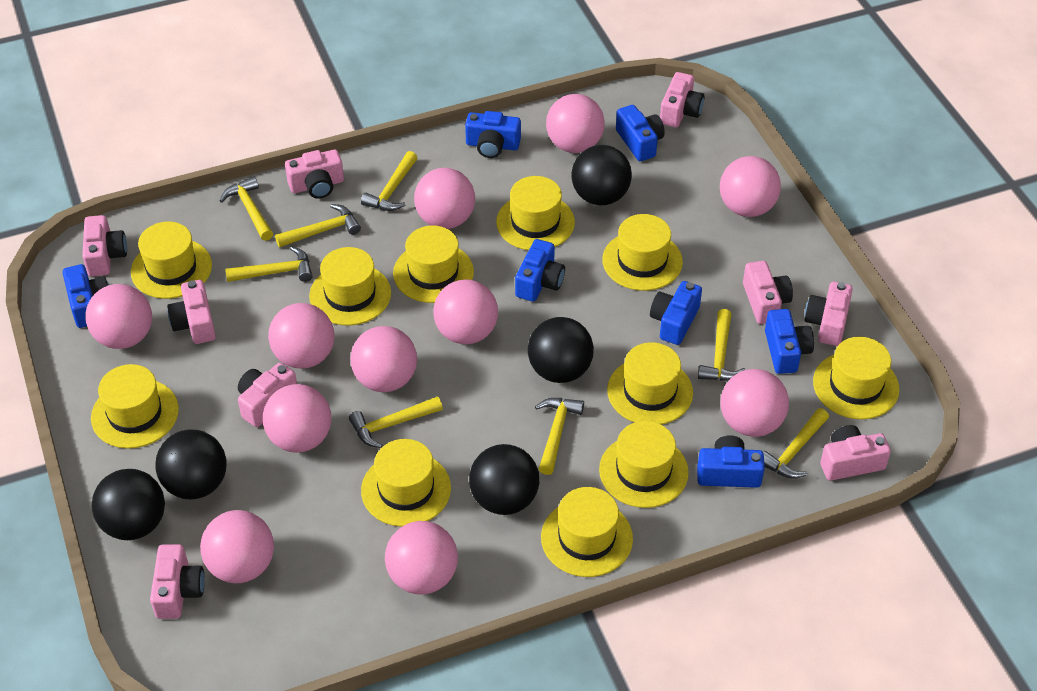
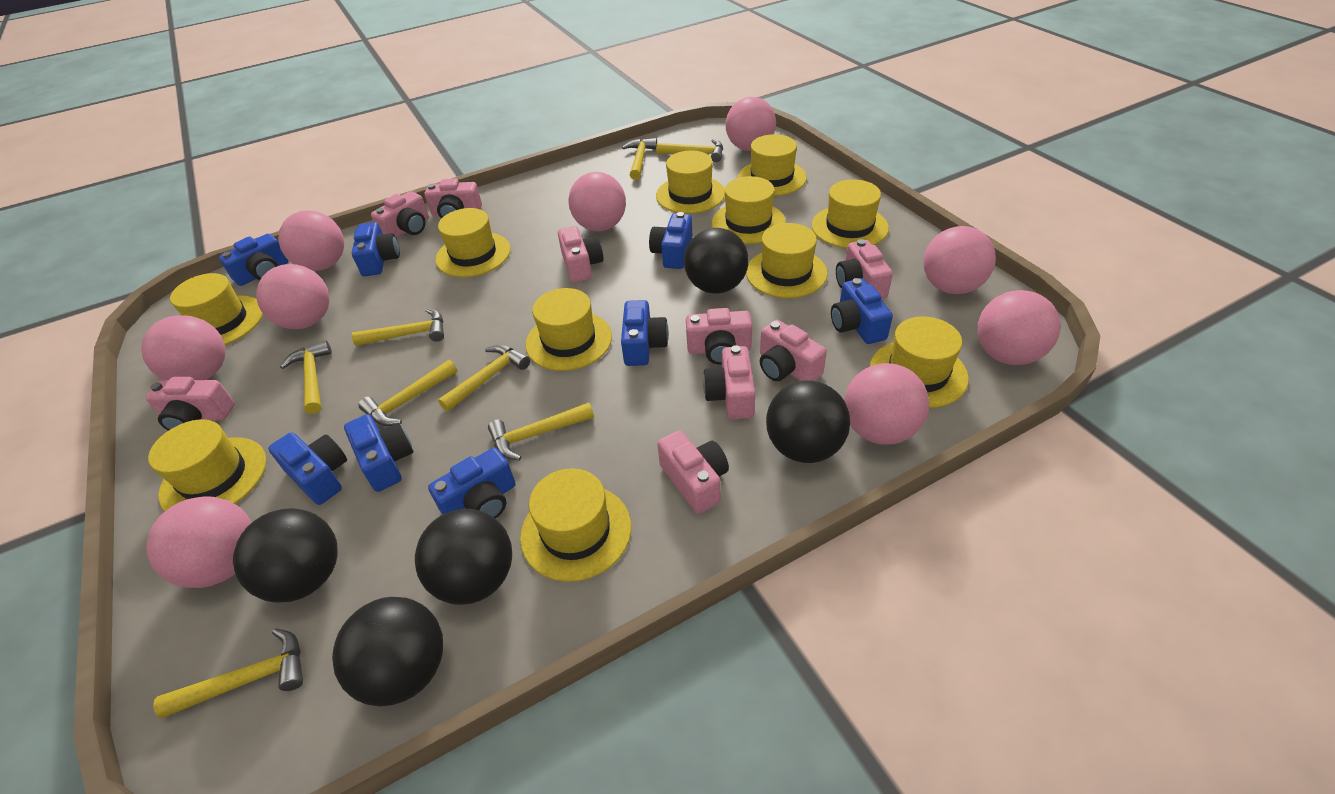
blue camera: [62,264,109,328] [465,111,521,158] [515,239,565,302] [616,105,665,161] [650,281,702,345] [697,435,765,488] [765,309,814,374] = 7 -> [219,234,289,286] [268,432,347,505] [344,414,413,492] [352,222,400,276] [428,448,516,518] [621,300,669,366] [649,212,693,269] [831,278,893,344] = 8
pink ball: [85,284,152,349] [200,510,274,583] [263,384,331,453] [268,303,334,369] [351,326,417,392] [385,521,458,595] [414,168,475,229] [433,279,498,344] [546,94,605,153] [720,156,781,217] [720,369,789,437] = 11 -> [141,315,226,381] [146,497,251,588] [256,264,330,329] [278,210,344,271] [569,172,626,231] [726,97,776,151] [844,363,929,445] [923,226,996,294] [977,290,1061,365] = 9

